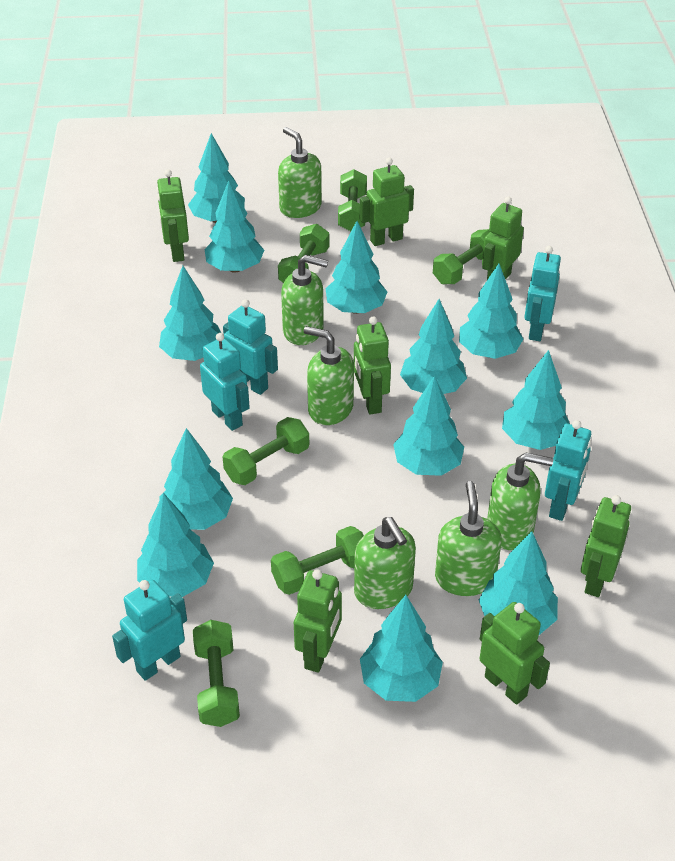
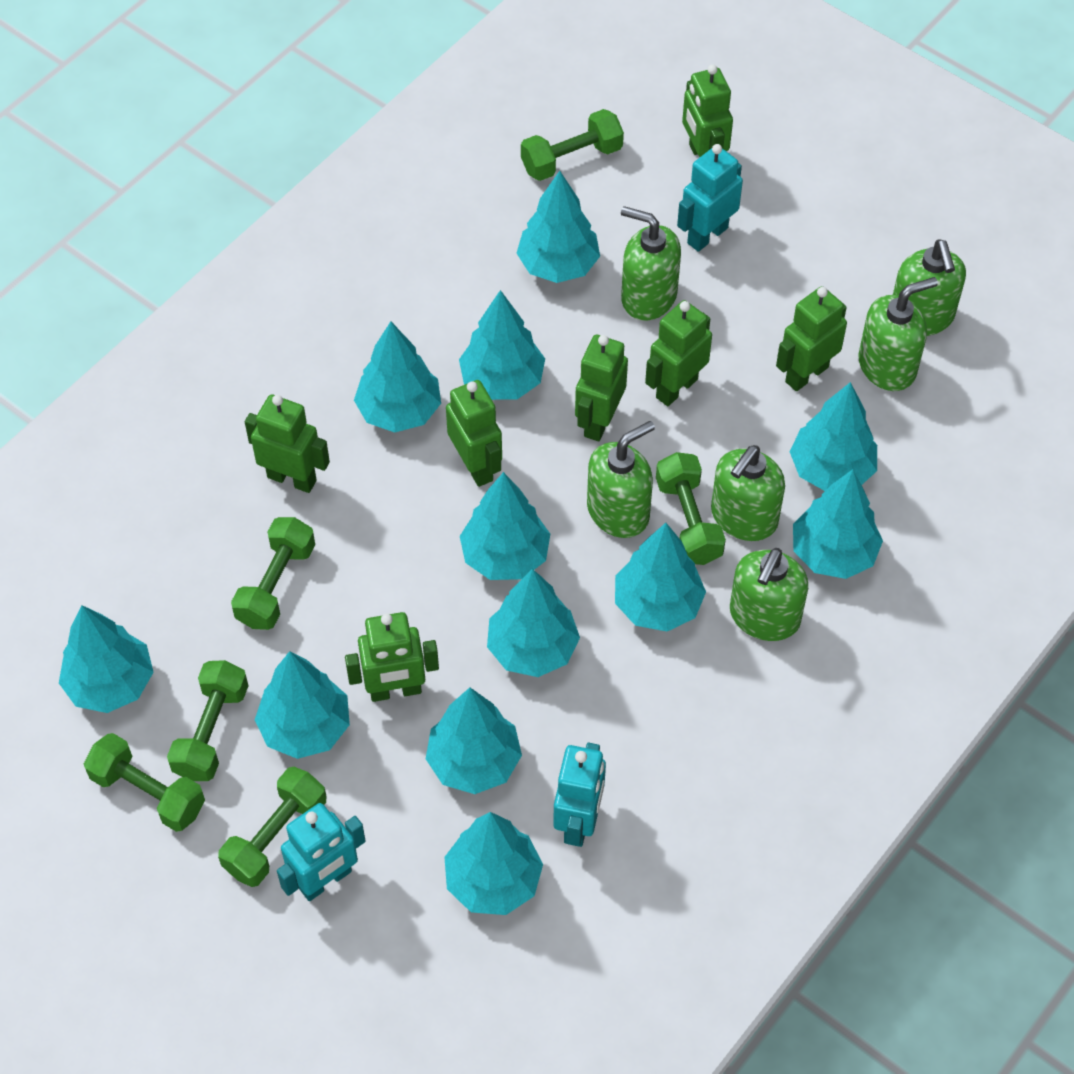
turquoise robot: [112,580,187,681] [200,333,250,431] [223,299,278,395] [525,246,561,341] [545,420,591,521] = 5 -> [277,803,365,901] [553,743,606,847] [677,144,743,252] = 3

